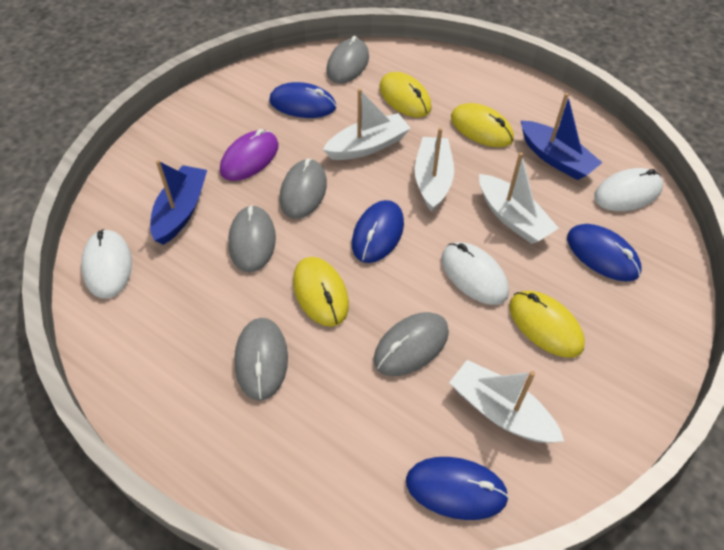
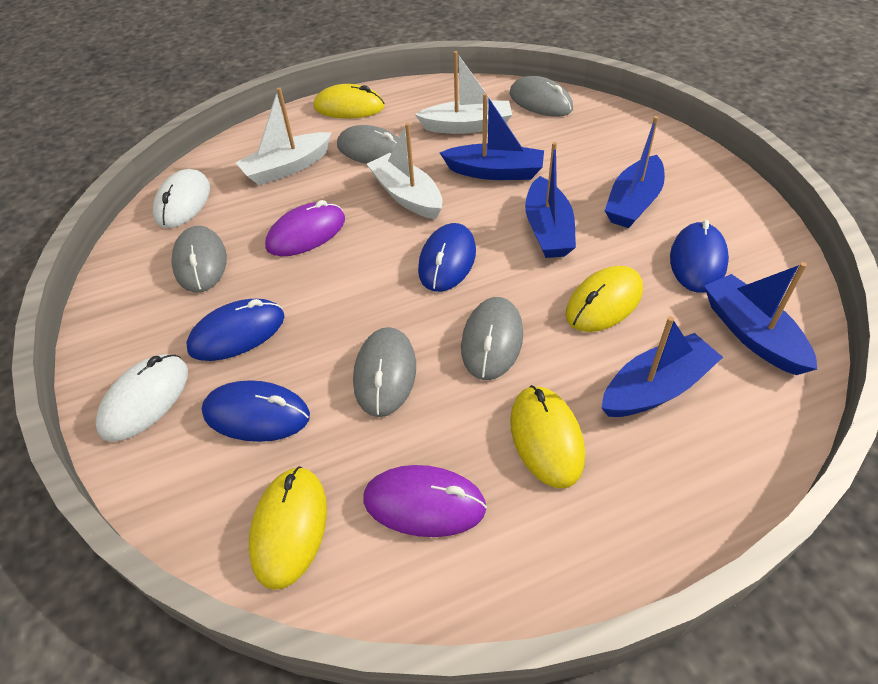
blue boat: [150,160,207,245] [520,93,603,180] = 2 -> [440,93,544,180] [525,142,576,258] [602,316,723,417] [605,116,665,228] [704,262,817,375] = 5
purple mouse: [220,129,279,181] = 1 -> [265,200,345,256] [364,465,487,537] = 2
white boat: [323,88,411,160] [415,128,454,212] [449,360,564,443] [479,152,559,244] = 4 -> [236,87,332,185] [367,123,442,219] [415,51,512,134] = 3
white mouse: [81,229,132,299] [442,242,509,305] [594,168,663,211] = 3 -> [95,354,188,442] [153,169,210,228] = 2

